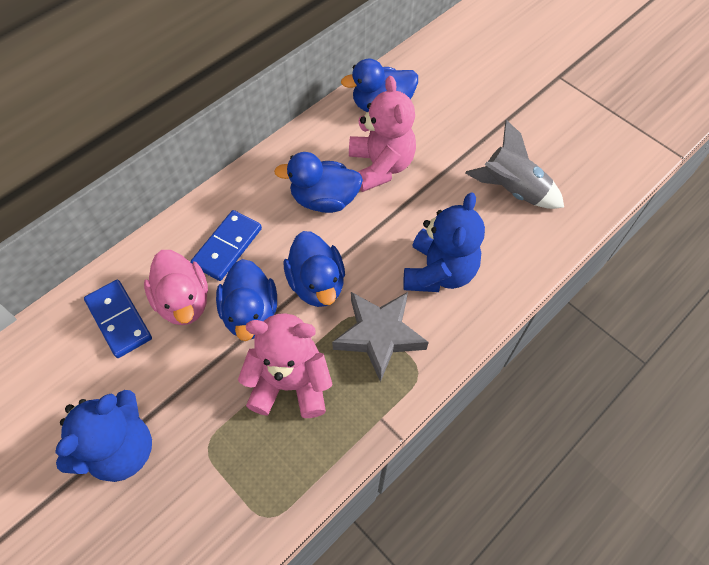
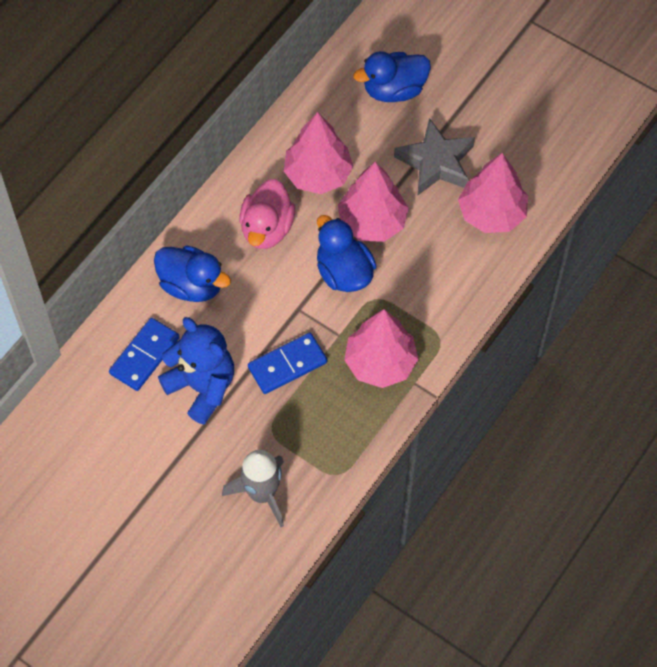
blue duck: [216,259,277,341] [274,152,363,213] [284,231,345,307] [341,59,418,112] = 4 -> [154,245,231,302] [317,215,376,292] [353,51,431,102] = 3
blue teddy bear: [55,390,152,482] [403,192,485,292] = 2 -> [158,317,234,425] = 1
pink teddy bear: [238,313,332,418] [349,76,416,192] = 2 -> none = 0
pink tree: none = 0 -> [284,112,353,194] [338,162,408,242] [344,309,418,388] [458,153,528,233] = 4

